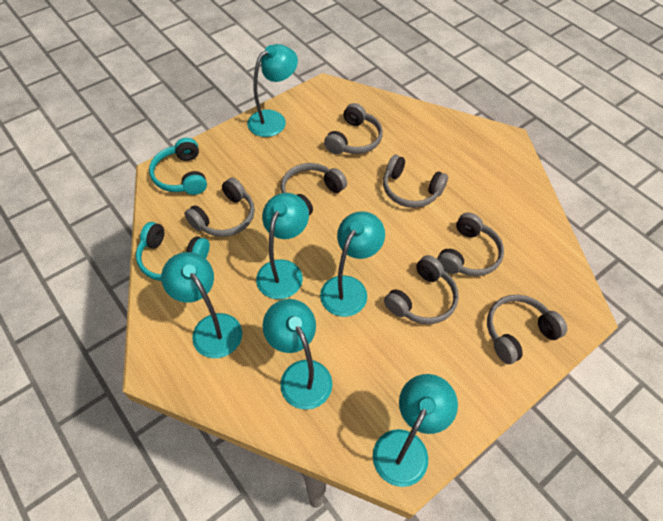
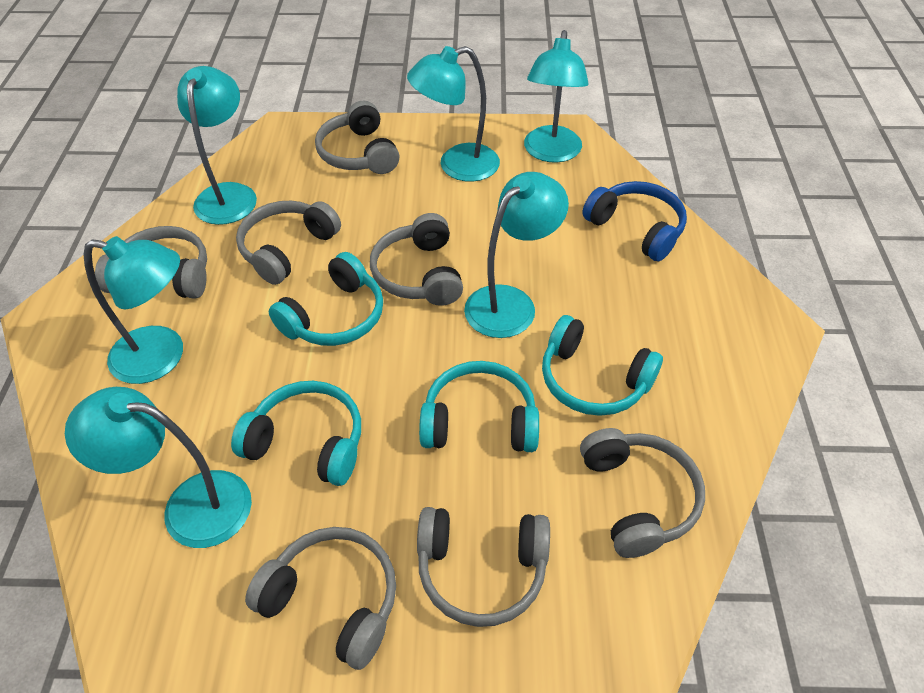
blue headphones: none = 0 -> [583,181,687,261] = 1
turquoise headphones: [136,222,210,281] [149,138,207,195] = 2 -> [231,381,361,486] [269,252,383,346] [419,361,539,452] [542,315,663,416] = 4

